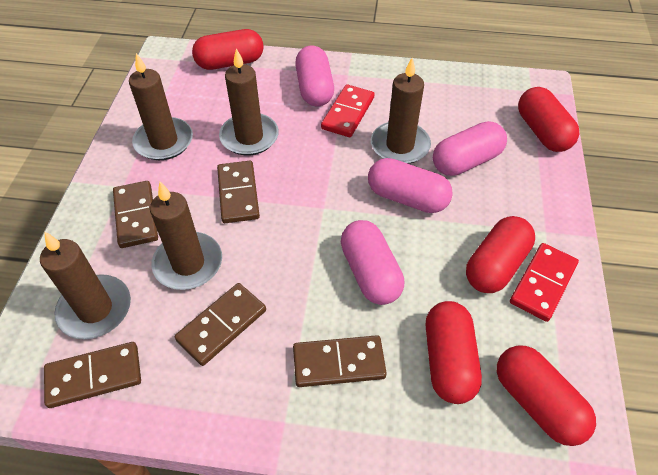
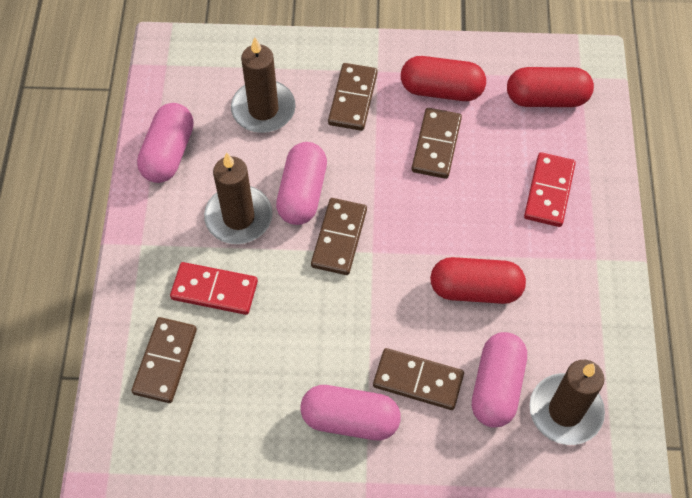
brown candle: [40,231,131,340] [129,53,193,160] [150,182,222,290] [219,48,279,156] [371,58,431,164] = 5 -> [204,153,273,244] [231,37,296,133] [529,360,605,445] = 3
red capsule: [192,29,264,70] [426,301,482,404] [466,216,535,293] [497,345,596,446] [518,87,579,152] = 5 -> [401,56,486,101] [430,257,526,304] [507,67,594,107] = 3

